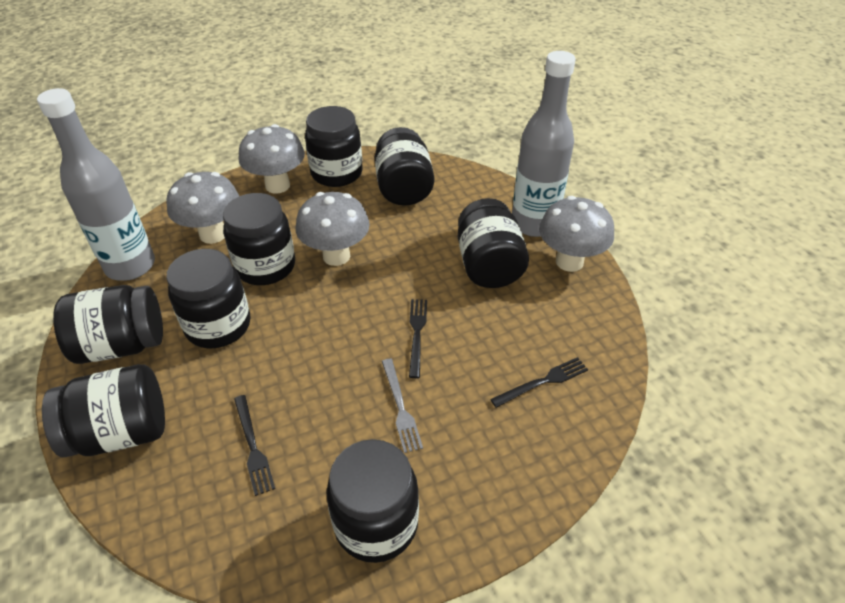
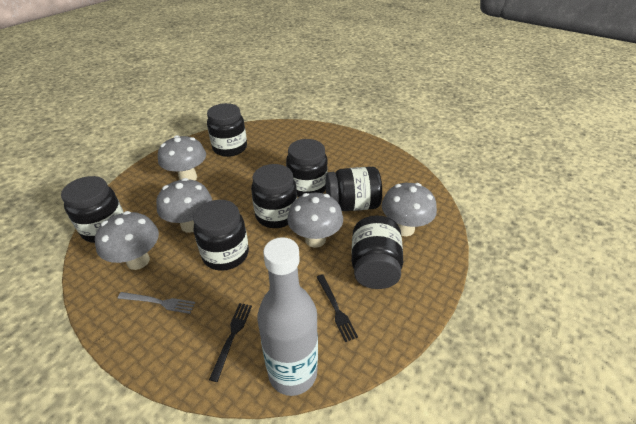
black fork: [234,395,275,496] [409,299,427,378] [490,357,588,408] = 3 -> [209,303,252,382] [317,274,358,342] = 2
black jar: [42,364,165,457] [53,285,163,364] [166,249,251,348] [223,193,295,285] [305,106,362,187] [326,439,419,563] [375,127,434,206] [458,198,529,288] = 8 -> [61,176,124,243] [193,200,249,271] [207,103,247,157] [251,164,297,228] [286,139,328,197] [326,167,382,211] [352,215,403,289] = 7
grey bottle: [37,88,155,281] [512,51,575,237] = 2 -> [257,237,318,396] = 1
grey mushroom: [166,172,239,244] [238,124,305,194] [296,192,370,266] [539,196,614,272] = 4 -> [95,211,159,270] [156,178,212,233] [158,135,206,180] [287,193,343,248] [382,183,437,236] = 5

